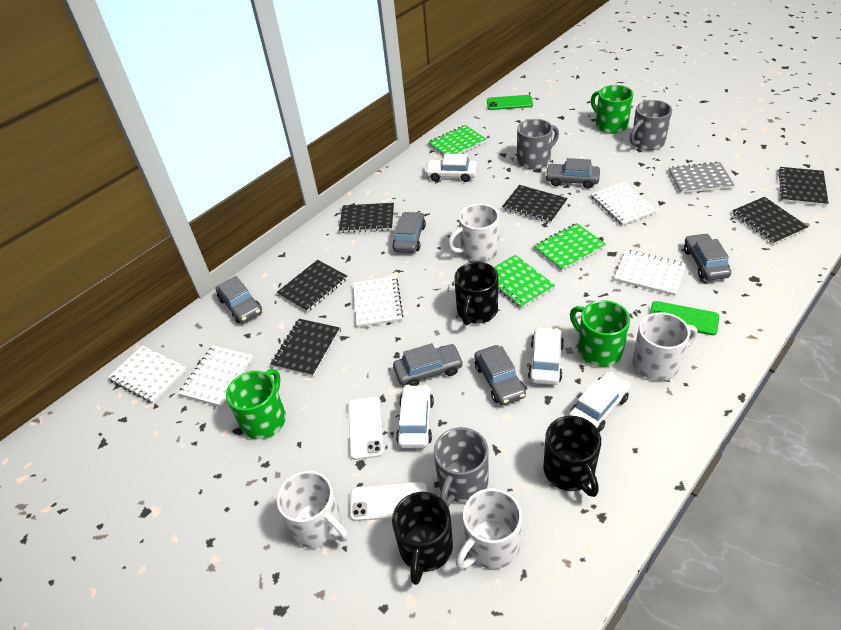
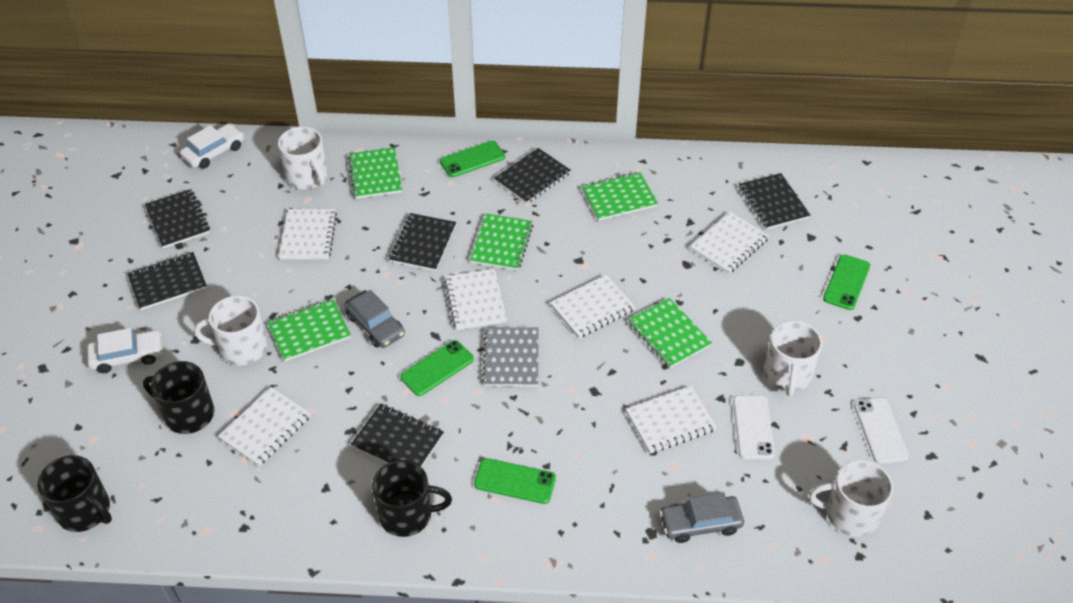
green mug: [226,369,286,439] [570,300,630,367] [591,85,633,134] = 3 -> none = 0
green notebook: [428,125,487,156] [494,255,555,308] [534,223,606,271] = 3 -> [267,299,351,361] [348,147,402,199] [470,213,533,271] [582,172,658,221] [628,298,712,368] = 5
green phone: [487,95,533,110] [650,301,719,335] = 2 -> [400,340,474,396] [440,141,505,177] [474,458,556,504] [823,254,870,310] = 4
grey car: [216,276,262,323] [392,212,426,253] [393,343,463,386] [475,345,526,405] [545,158,600,188] [684,233,731,281] = 6 -> [344,290,405,348] [659,492,744,543] = 2
grey mug: [434,427,489,507] [517,119,559,170] [630,100,672,150] = 3 -> none = 0
white car: [396,384,434,448] [425,154,477,182] [528,327,564,385] [568,372,631,432] = 4 -> [87,328,163,373] [180,123,244,169] = 2
white notebook: [108,345,187,403] [178,346,253,407] [353,276,403,327] [591,182,657,226] [614,250,686,296] = 5 -> [218,387,311,466] [279,209,337,259] [444,269,507,330] [550,275,636,338] [626,386,717,454] [690,212,769,274] = 6

